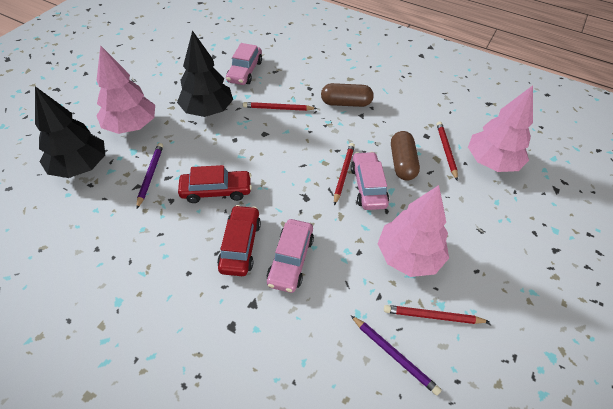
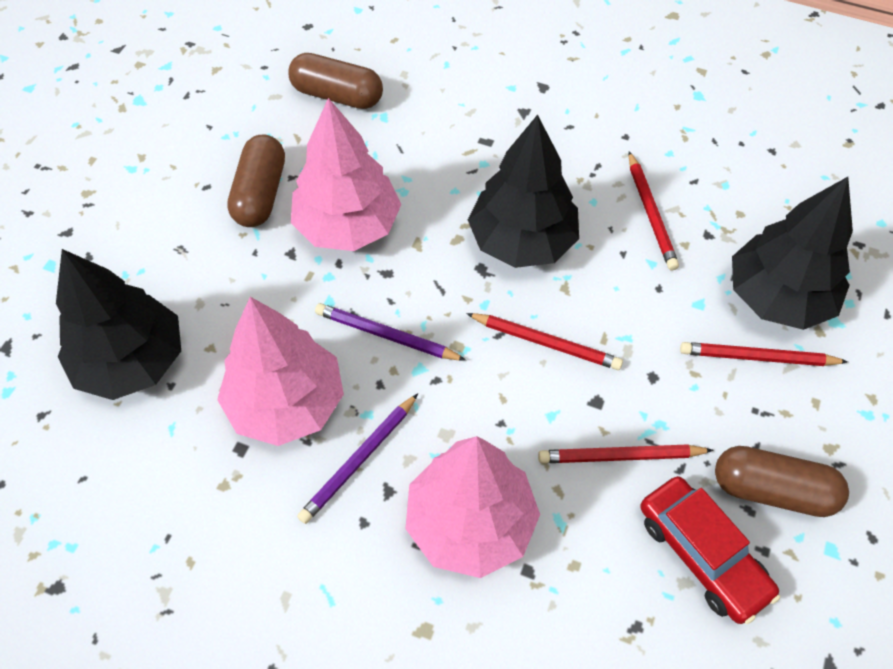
black tree: [35,86,105,178] [177,30,233,117] = 2 -> [56,249,181,400] [468,115,579,268] [732,177,853,330] = 3
brown capsule: [321,83,374,107] [391,131,420,181] = 2 -> [227,135,285,227] [288,53,383,109] [715,446,849,517] = 3
pink car: [226,43,262,85] [266,219,314,293] [351,152,389,210] = 3 -> none = 0
red car: [178,165,252,203] [217,205,261,276] = 2 -> [640,476,780,624] = 1

